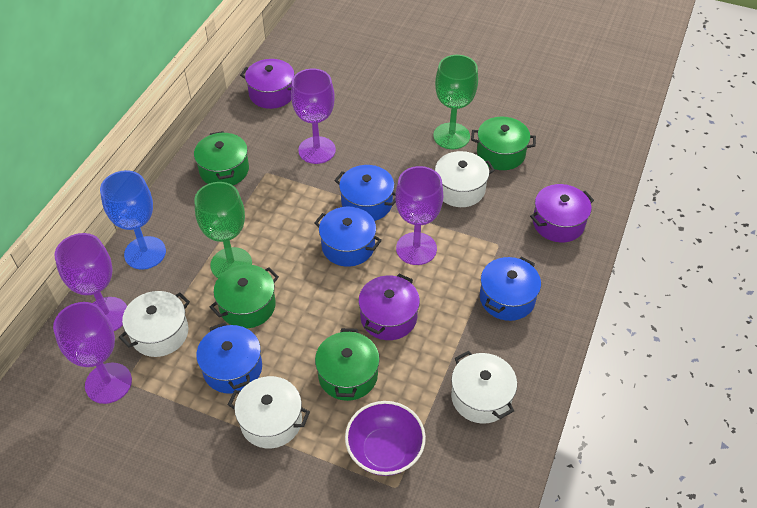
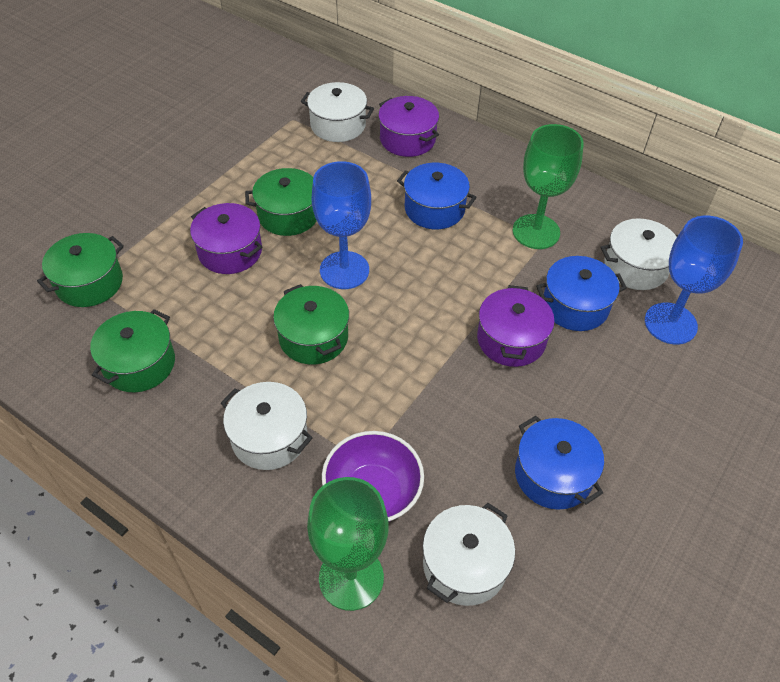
blue goblet: [100,170,166,270] = 1 -> [312,161,371,289] [645,216,743,344] = 2
blue pot: [196,322,262,394] [314,207,382,267] [334,165,396,221] [480,256,541,321] = 4 -> [397,163,476,229] [515,416,604,510] [536,256,627,331] = 3
purple goblet: [53,302,132,404] [54,233,127,331] [291,69,336,164] [395,166,443,265] = 4 -> none = 0

